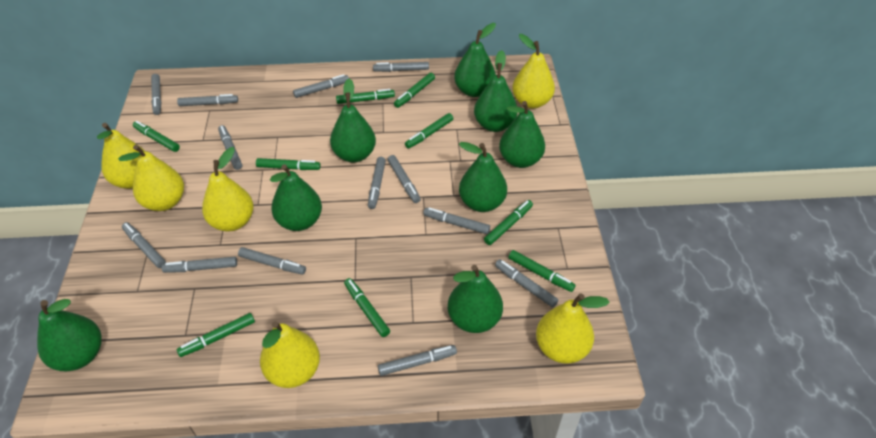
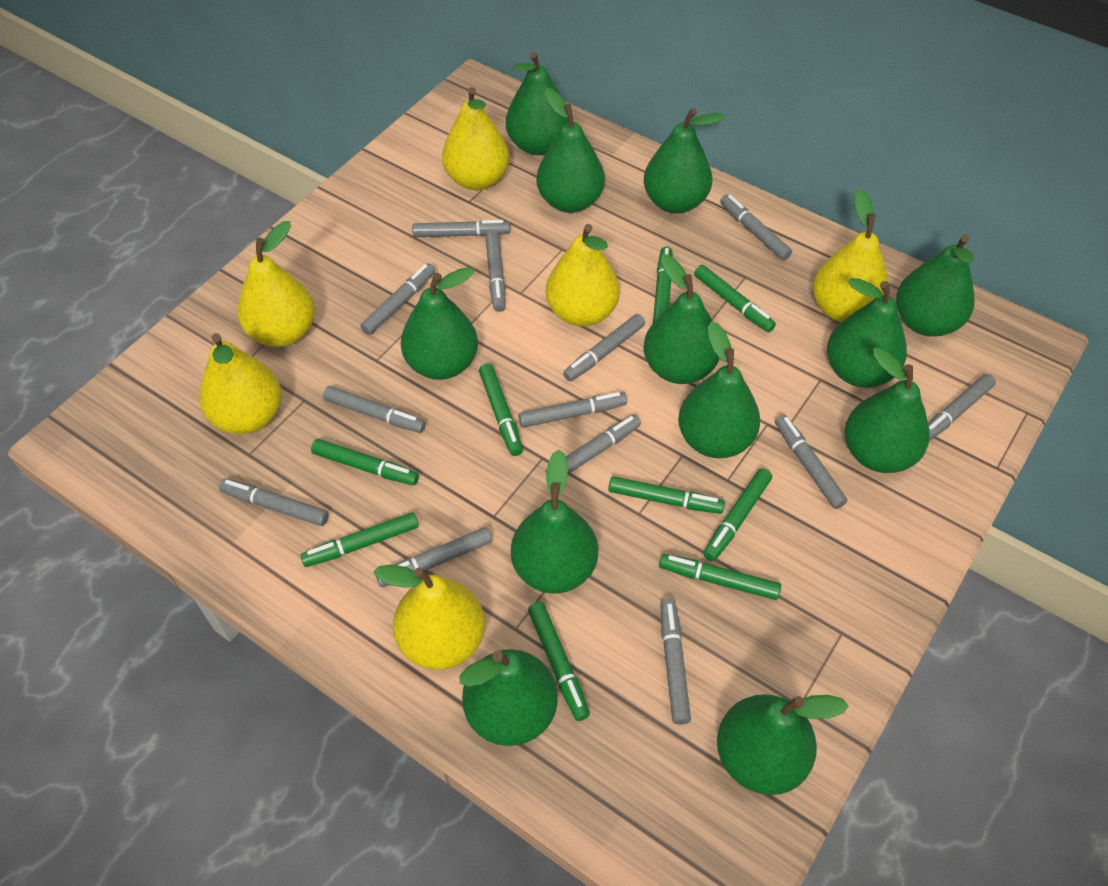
green pear: [37,299,102,371] [270,164,322,231] [330,79,376,163] [448,265,503,333] [454,23,496,97] [459,142,507,212] [474,50,517,132] [499,101,545,168] = 8 -> [401,267,478,380] [460,649,558,746] [506,52,568,155] [511,450,598,593] [536,88,605,213] [643,254,720,384] [644,108,725,213] [678,321,760,458] [717,694,849,795] [827,278,907,388] [845,347,930,473] [896,235,974,337] = 12

